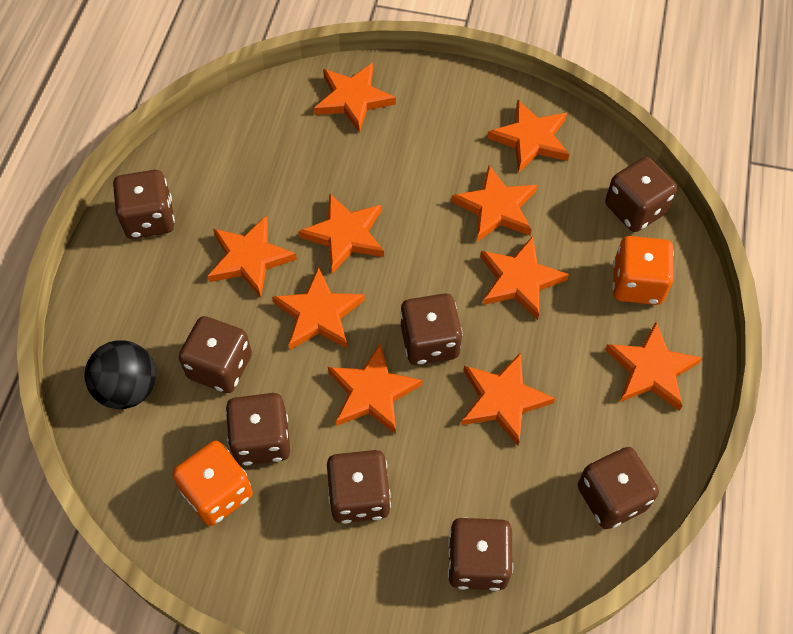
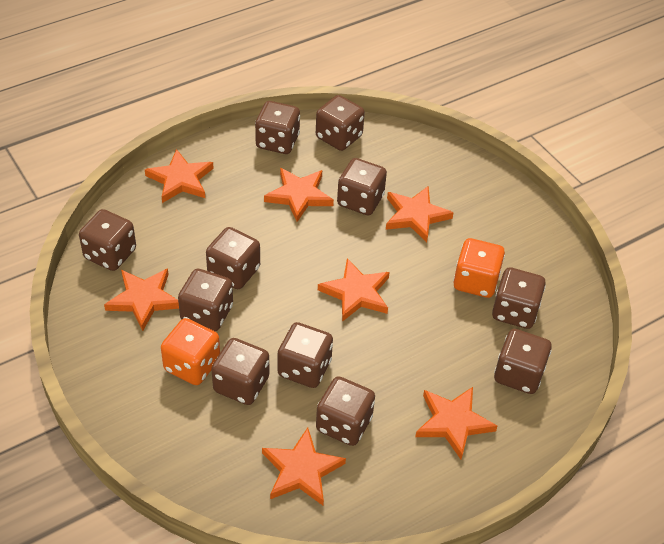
black ball: [85,340,156,409] = 1 -> none = 0
brown dice: [113,170,175,239] [179,316,252,393] [226,393,290,466] [327,450,391,524] [400,293,463,365] [448,517,513,591] [578,447,659,529] [605,157,677,232] = 8 -> [79,209,136,271] [178,269,233,331] [206,227,260,289] [211,338,269,405] [255,101,300,154] [278,322,333,388] [316,95,365,151] [316,376,375,446] [337,158,387,216] [492,267,546,329] [494,329,552,394] = 11
orange star: [208,215,297,297] [272,267,365,350] [298,193,384,274] [314,63,396,133] [328,343,422,434] [451,166,537,242] [461,353,555,445] [480,236,569,320] [487,99,569,173] [605,322,702,411] = 10 -> [104,268,179,331] [145,149,214,203] [262,428,346,505] [264,168,334,222] [318,259,390,322] [386,186,454,242] [415,387,497,459] = 7

